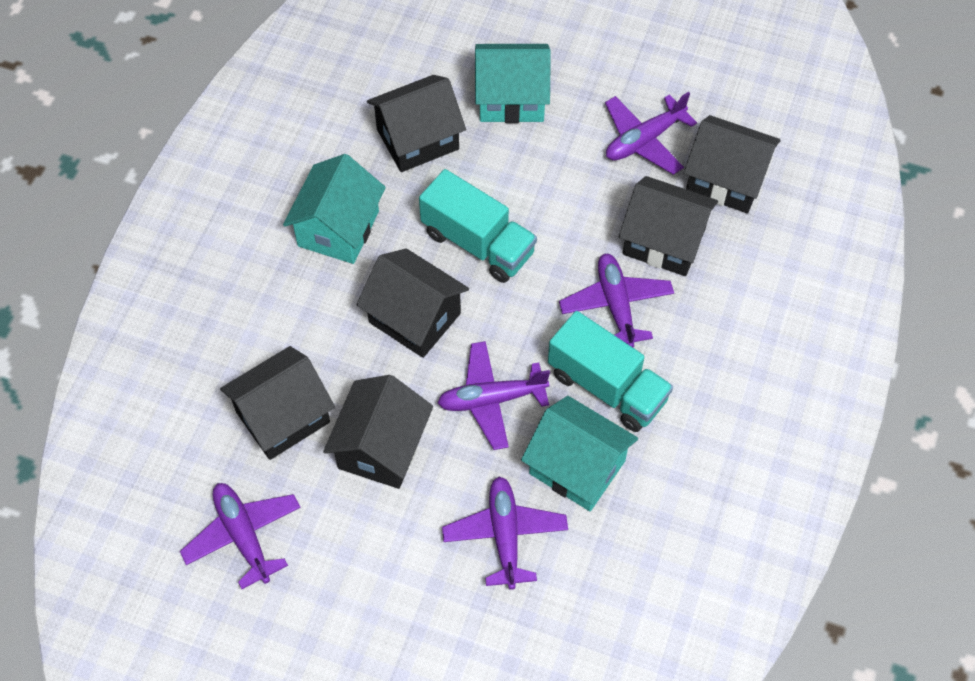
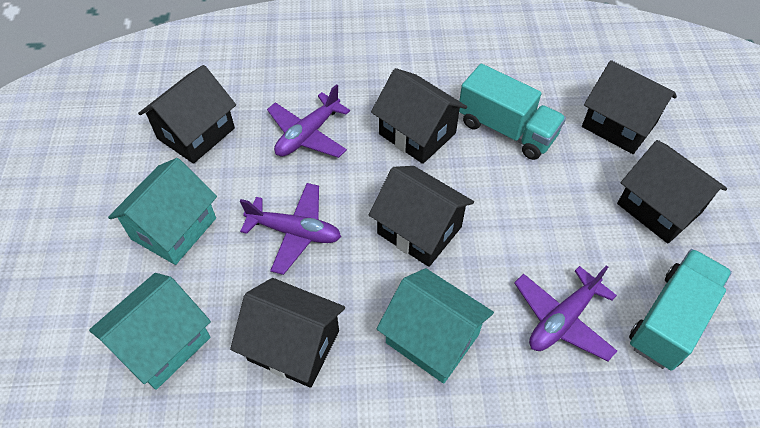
purple plane: [180,483,301,589] [437,341,550,450] [442,477,568,590] [559,254,674,348] [605,92,697,175] = 5 -> [240,183,341,275] [267,84,350,158] [514,265,617,361] = 3

